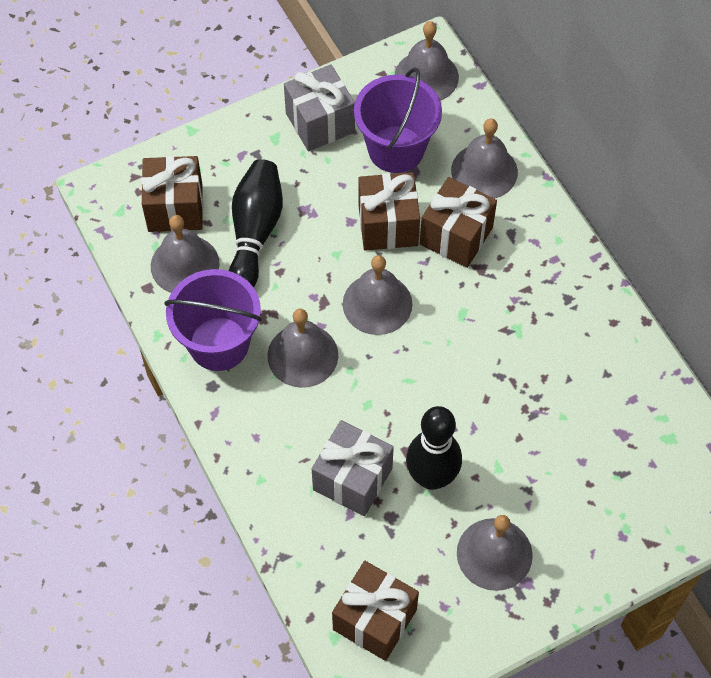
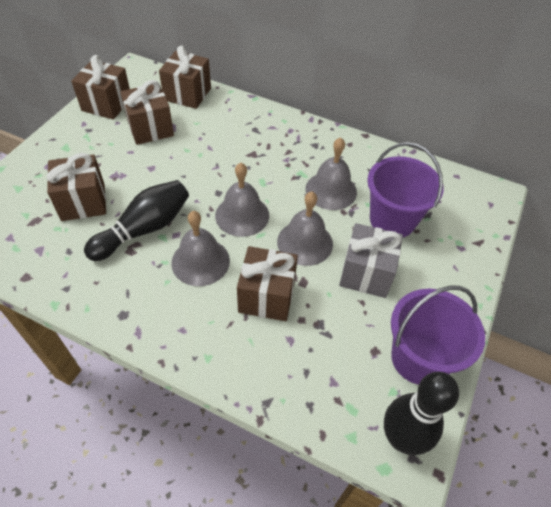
brown gift: [141,156,203,232] [332,561,419,661] [358,172,420,251] [420,177,497,268] = 4 -> [46,153,106,221] [71,55,130,120] [120,80,174,145] [159,46,211,109] [237,246,298,321] = 5
grey bell: [151,215,220,293] [267,309,338,388] [343,255,412,335] [395,21,459,101] [451,119,518,199] [457,515,533,591] = 6 -> [171,211,230,286] [215,163,269,237] [277,192,333,266] [306,137,357,210] = 4
grey gift: [284,64,355,151] [312,420,394,516] = 2 -> [339,223,403,298] = 1

